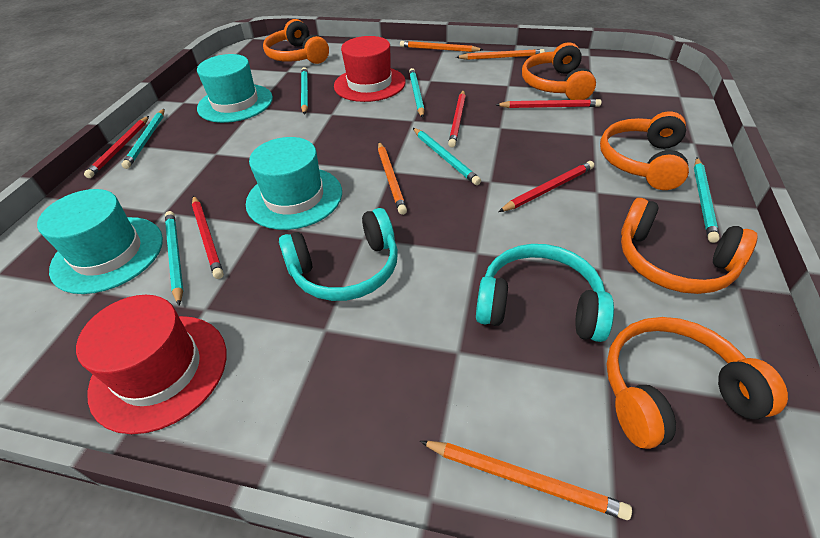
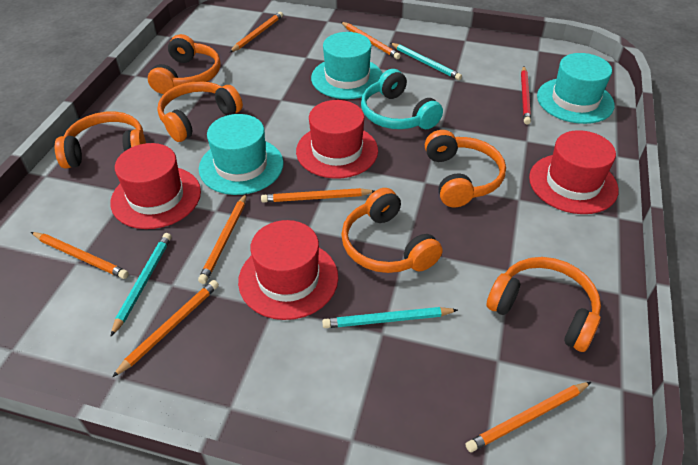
orange headphones: [263,19,329,64] [522,42,596,100] [600,111,689,190] [606,317,788,449] [621,198,757,294] = 5 -> [55,111,146,169] [148,34,221,94] [157,81,243,142] [341,188,442,273] [425,130,506,207] [487,257,601,352] = 6
orange pencil: [378,142,407,215] [400,41,484,52] [420,441,632,520] [456,49,545,60] = 4 -> [31,232,129,279] [112,280,219,377] [198,193,247,284] [229,12,283,53] [261,188,375,203] [341,22,401,59] [465,382,591,452] = 7
red hat: [76,295,226,434] [334,36,406,102] = 2 -> [110,143,201,229] [238,220,338,320] [296,100,378,179] [529,130,619,214] = 4
red pencil: [84,116,149,178] [192,196,224,279] [448,90,466,147] [496,99,602,108] [498,161,594,212] = 5 -> [521,66,531,124] = 1
turquoise headphones: [279,208,398,301] [476,244,614,342] = 2 -> [361,69,443,129] = 1
turquoise pencil: [121,109,164,169] [165,211,184,305] [301,67,308,115] [409,68,425,118] [413,128,481,185] [694,158,720,243] = 6 -> [110,233,171,337] [322,307,458,328] [390,43,462,80] = 3

